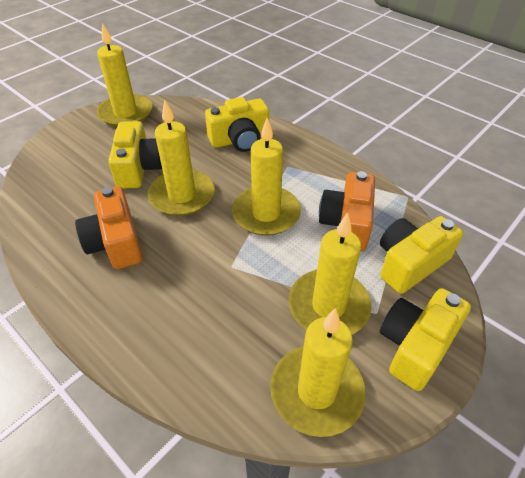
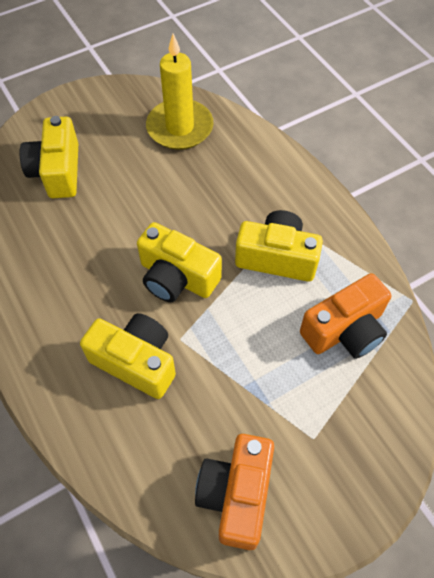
yellow candle: [97,23,152,127] [148,100,215,216] [232,118,301,236] [270,308,366,437] [289,212,372,334] = 5 -> [146,34,214,150] = 1

